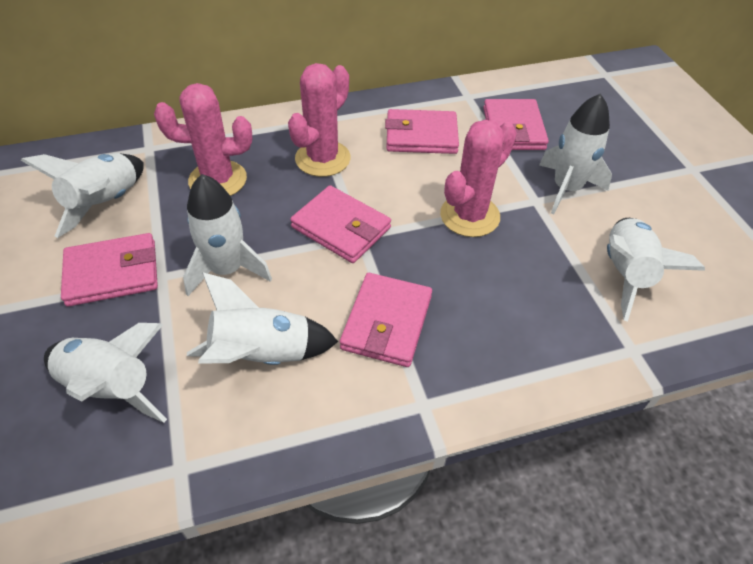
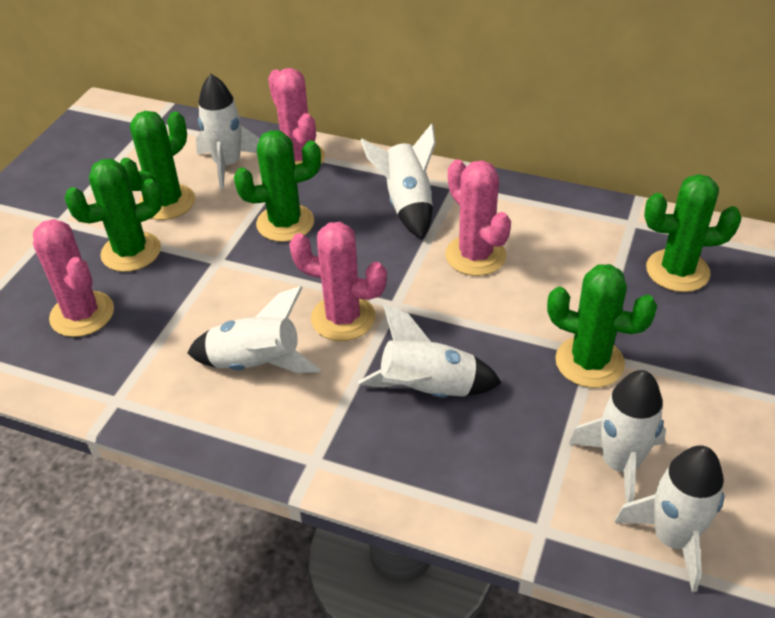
green cactus: none = 0 -> [64,159,163,272] [120,111,195,220] [234,130,321,242] [547,264,657,388] [644,174,742,292] = 5
pink cactus: [154,83,252,196] [288,63,351,177] [440,120,517,237] = 3 -> [33,219,114,337] [268,68,325,165] [289,222,387,341] [445,160,511,276] = 4
pink wallet: [61,233,158,306] [290,185,391,263] [340,273,432,367] [385,109,459,154] [483,99,549,150] = 5 -> none = 0

